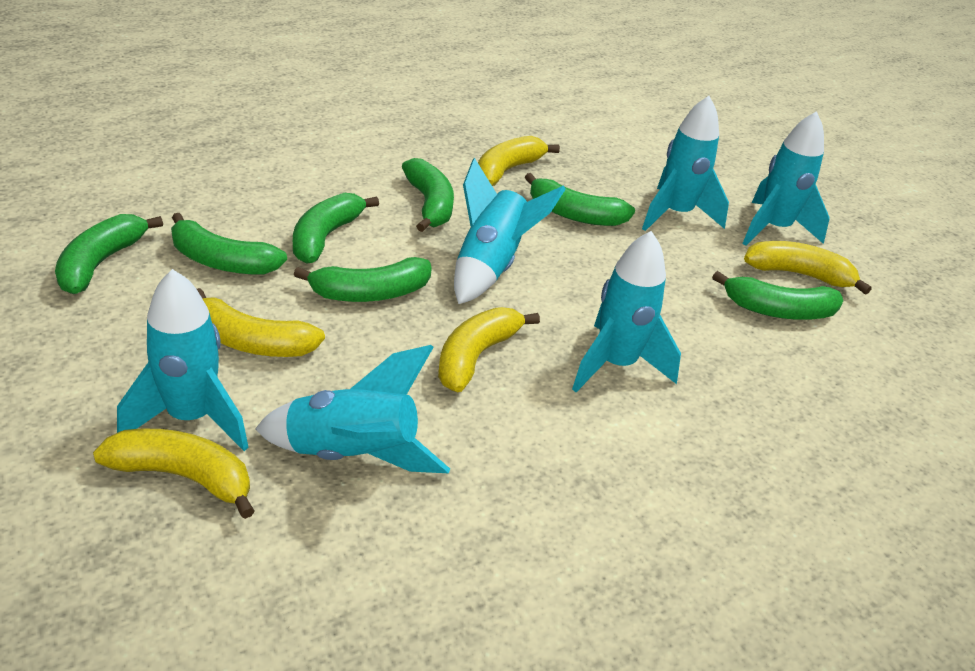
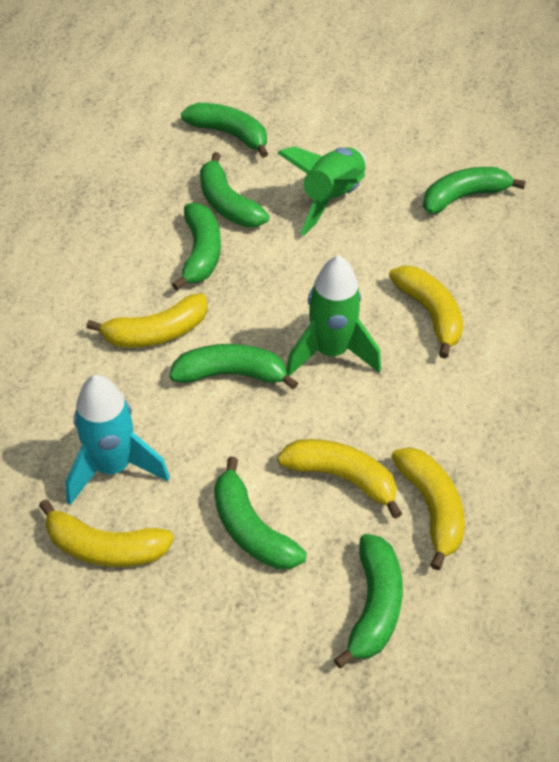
green rocket: none = 0 -> [277,146,366,236] [286,255,381,376] = 2
turquoise rocket: [117,269,249,451] [255,345,450,473] [454,158,566,304] [572,231,681,392] [642,96,729,231] [742,111,830,246] = 6 -> [65,375,170,505] = 1

